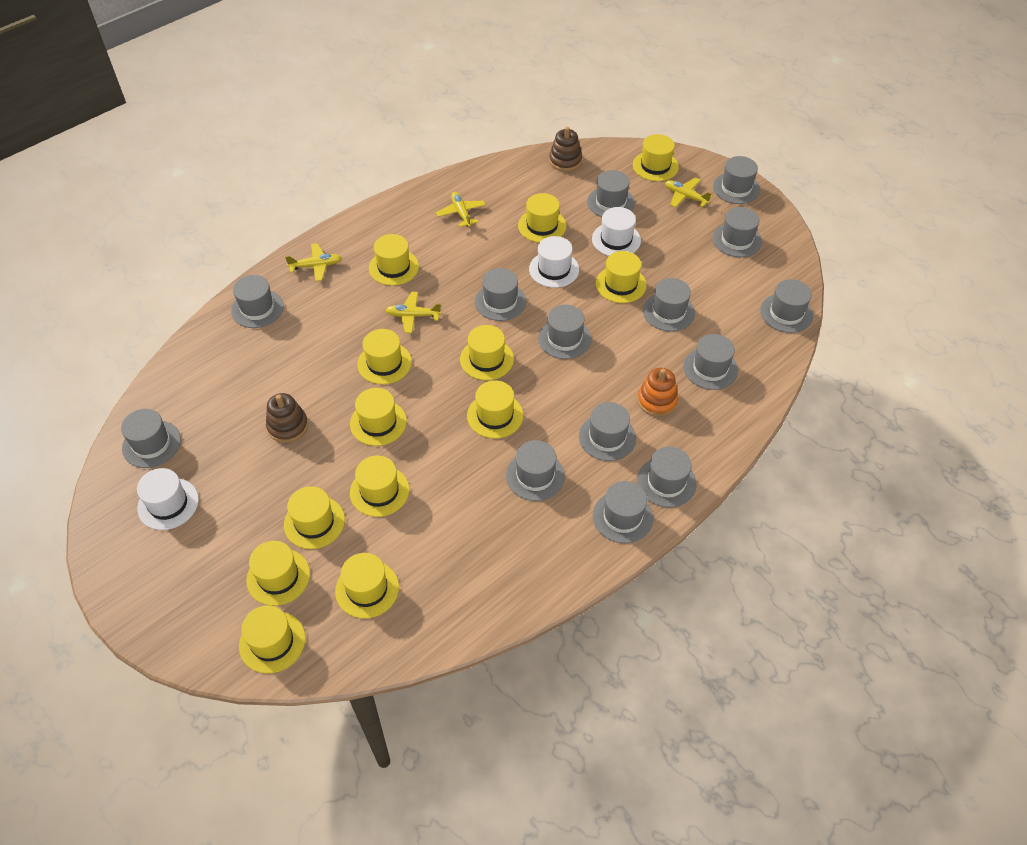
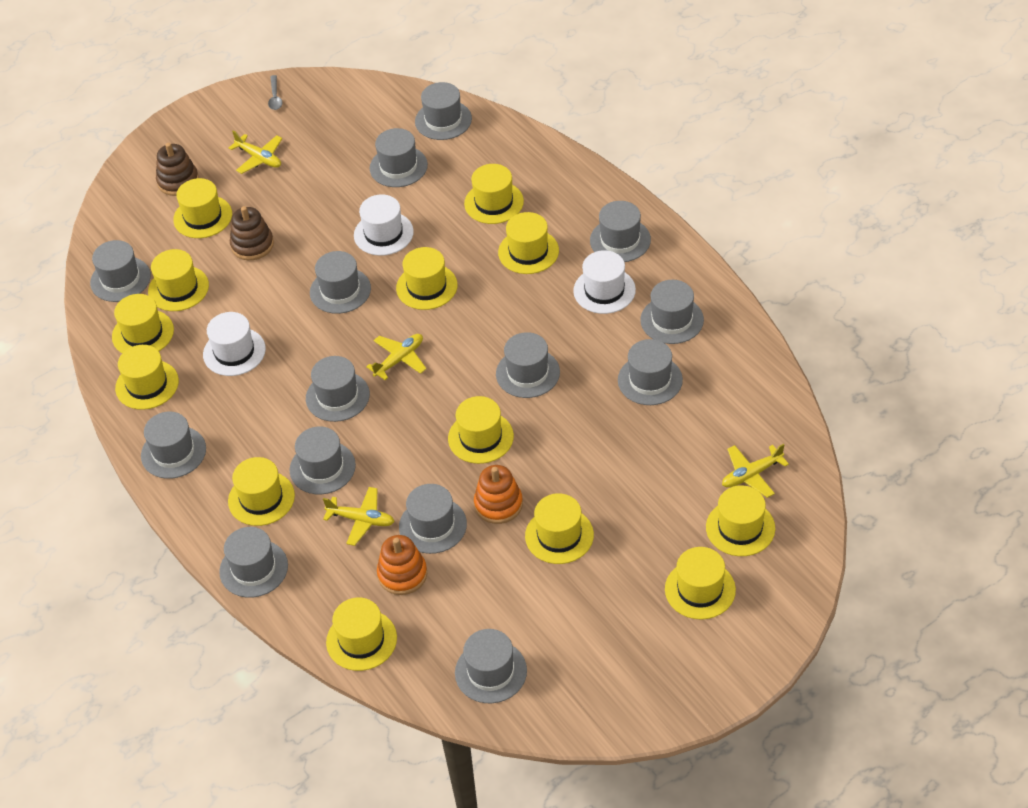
grey spoon: none = 0 -> [268,75,283,110] = 1
orange stacking toy: [637,368,678,417] = 1 -> [377,535,427,595] [474,465,523,524] = 2

